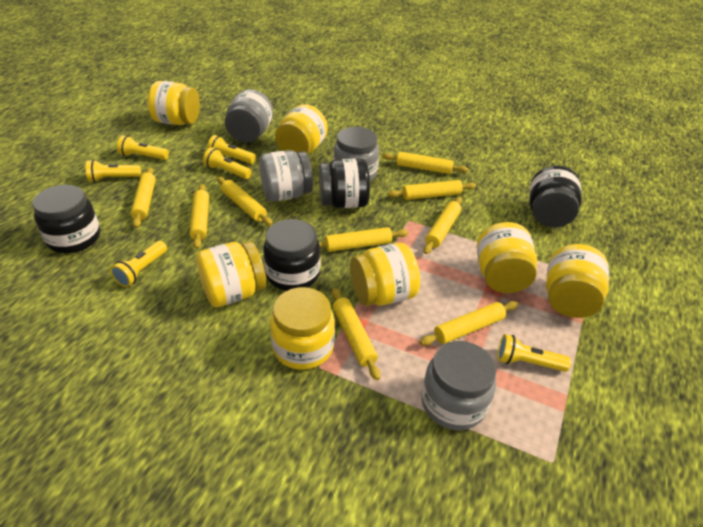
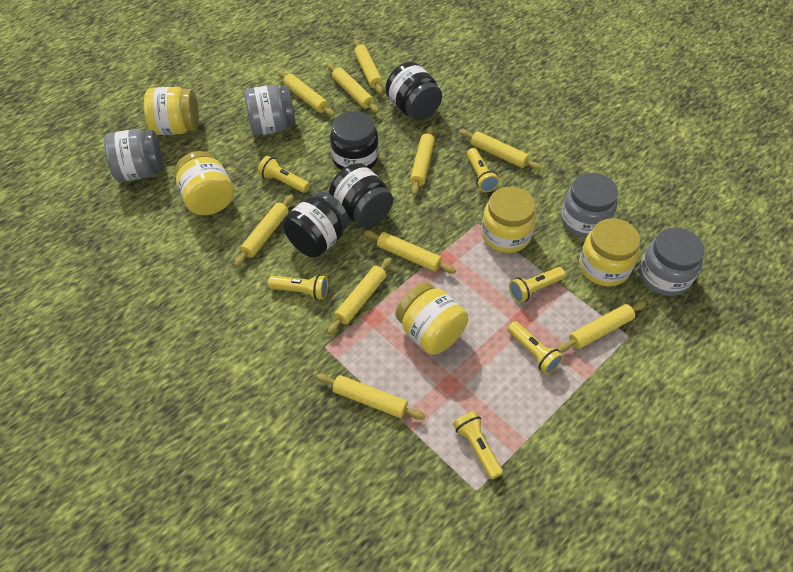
yellow jar: [148,81,200,125] [196,241,266,307] [270,287,335,370] [275,104,328,154] [350,243,420,306] [477,222,537,293] [546,244,609,318] = 7 -> [144,87,199,135] [175,151,234,215] [396,282,468,355] [481,187,536,253] [579,218,640,286] = 5
yellow rolling pin: [131,167,156,228] [190,184,209,249] [217,177,273,226] [319,227,408,252] [332,288,380,380] [382,152,468,174] [388,180,476,200] [420,301,518,346] [423,197,462,254] = 9 -> [234,195,294,267] [278,70,335,117] [316,374,425,420] [327,64,379,113] [328,257,392,335] [354,39,383,94] [364,230,456,274] [410,126,435,195] [459,129,542,170] [557,301,646,352] = 10

